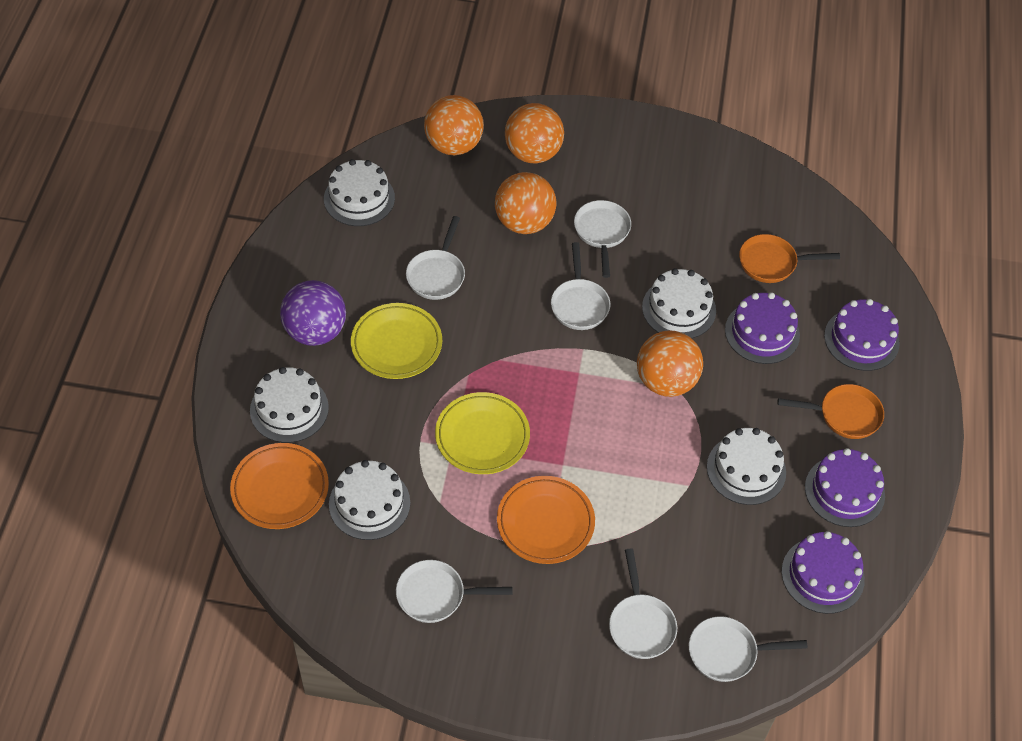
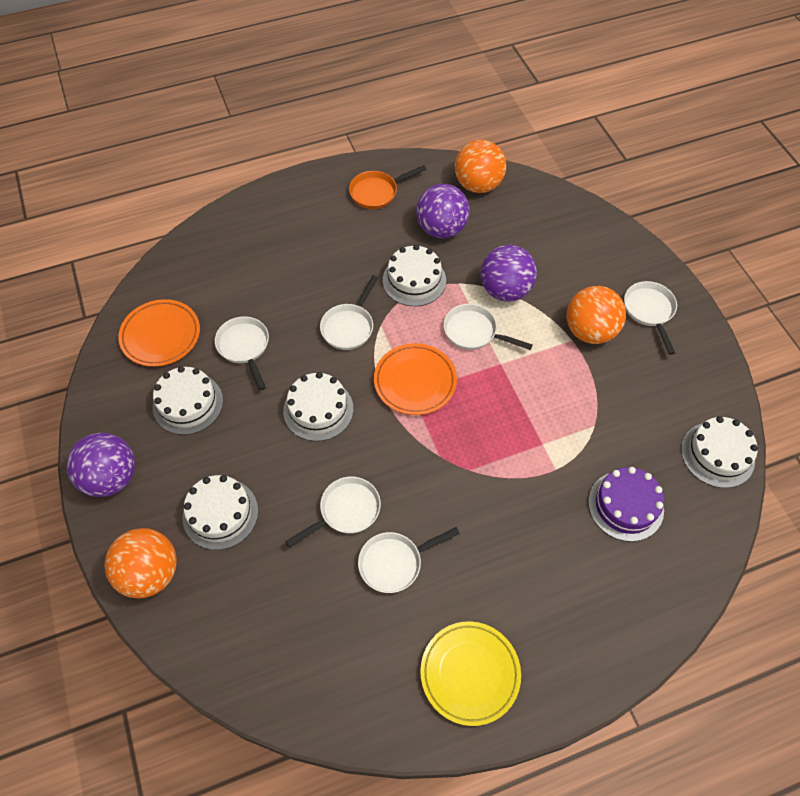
orange ball: [424,95,484,155] [495,172,556,234] [505,103,564,163] [637,330,703,397] = 4 -> [105,528,177,599] [455,140,506,193] [567,286,626,344] = 3
orange pan: [739,234,840,283] [778,384,884,439] = 2 -> [349,165,427,209] = 1
purple ball: [280,280,346,346] = 1 -> [66,433,135,497] [416,184,470,238] [480,245,537,301] = 3
purple cake: [725,292,800,364] [782,531,865,614] [805,448,885,527] [824,299,899,371] = 4 -> [588,467,664,542] = 1
yellow plate: [351,303,442,379] [435,392,530,474] = 2 -> [420,621,521,726] = 1

